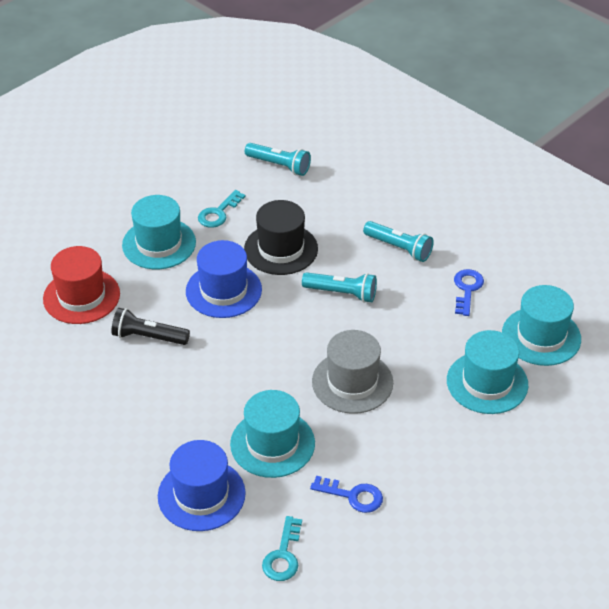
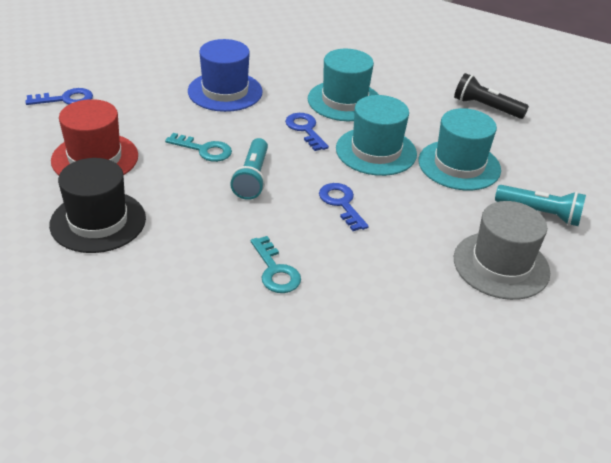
blue hat: [158,440,246,531] [186,240,262,318] = 2 -> [188,39,263,112] = 1
blue key: [310,476,383,513] [454,269,484,316] = 2 -> [25,88,93,105] [285,113,329,151] [319,183,369,231] = 3
turquoise flashlight: [245,143,311,176] [302,272,377,303] [363,221,434,262] = 3 -> [230,138,268,200] [495,185,586,226] = 2
turquoise hat: [122,195,196,269] [230,390,315,478] [447,330,528,414] [502,285,581,366] = 4 -> [308,49,379,121] [336,95,417,176] [418,108,501,190] = 3

